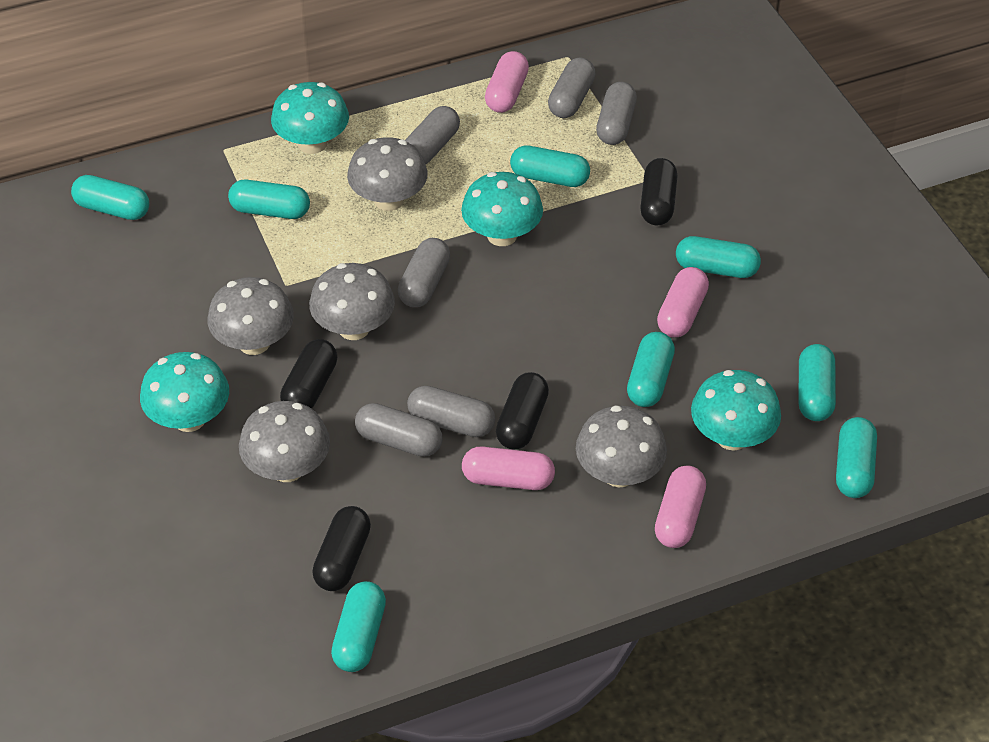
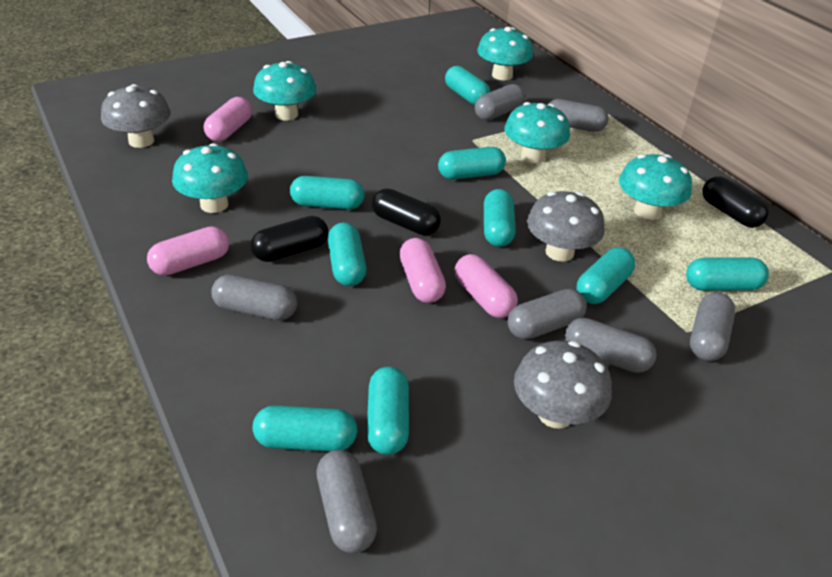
black capsule: [280,339,337,409] [312,506,371,591] [496,372,549,450] [640,158,677,225] = 4 -> [251,216,328,262] [372,189,441,235] [703,176,769,228] = 3
grey capsule: [355,403,443,457] [398,238,450,307] [406,106,460,165] [407,386,495,437] [548,57,596,118] [596,82,637,145] = 6 -> [211,275,297,320] [316,450,377,553] [475,84,525,120] [507,289,587,339] [549,99,609,132] [565,318,656,373] [690,293,735,361] = 7
grey mushroom: [208,277,294,355] [239,401,330,482] [309,263,395,340] [347,137,428,211] [576,405,667,487] = 5 -> [101,84,171,148] [514,341,612,428] [527,191,605,262] = 3
turquoise capsule: [71,175,149,220] [228,180,310,219] [331,581,386,672] [510,145,590,187] [627,332,675,407] [676,236,761,278] [798,344,836,421] [836,417,877,498] = 8 -> [253,405,357,451] [290,176,365,209] [328,222,366,286] [367,367,409,455] [438,147,506,180] [445,66,491,105] [484,189,516,247] [577,247,635,304] [686,257,769,291] = 9
turquoise mushroom: [140,352,229,432] [271,82,349,154] [461,172,543,246] [691,370,781,451] = 4 -> [172,143,248,213] [253,61,316,120] [477,27,533,81] [504,102,570,163] [619,154,692,220] = 5

